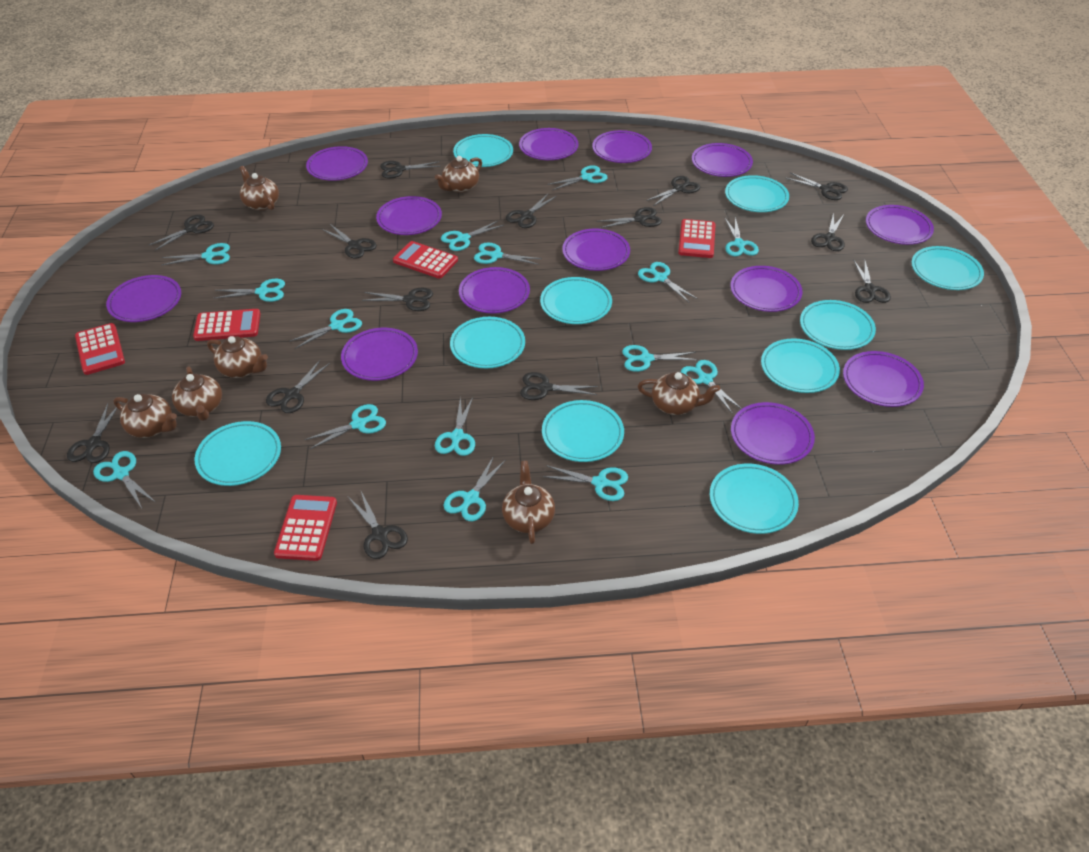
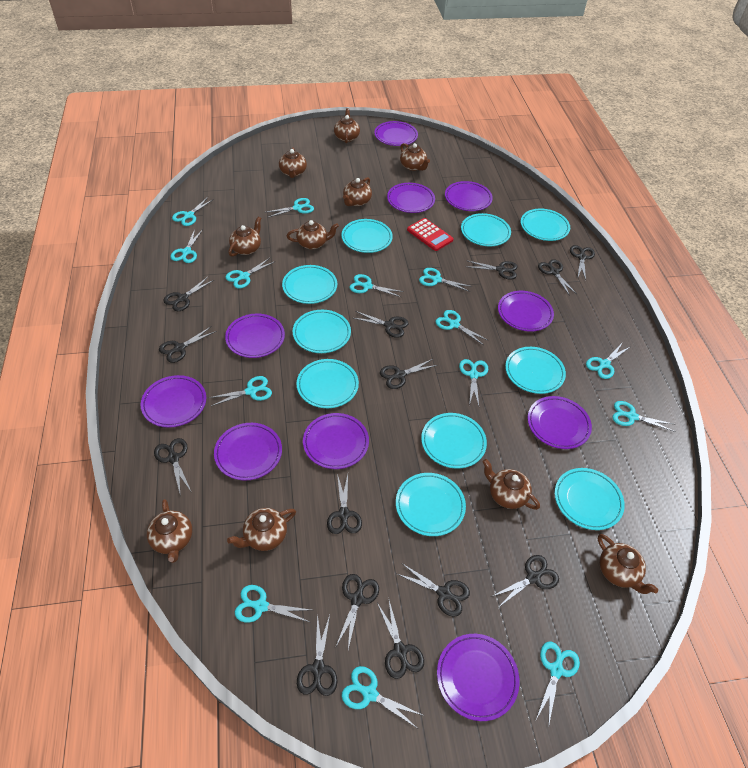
brown teapot: [113,394,177,438] [172,366,222,421] [207,336,268,378] [240,166,279,211] [435,156,482,193] [502,461,555,544] [638,372,720,415] = 7 -> [147,499,192,563] [227,508,296,551] [228,217,261,257] [279,147,307,178] [287,220,339,249] [334,108,360,143] [343,177,372,206] [400,143,430,171] [483,459,540,510] [598,534,658,594] = 10
purple plate: [106,275,181,322] [306,146,368,181] [341,328,418,381] [376,196,442,235] [459,267,530,314] [519,128,579,160] [562,229,630,271] [592,130,652,163] [692,143,753,177] [731,266,803,312] [731,402,815,465] [843,351,924,407] [866,205,934,245] = 13 -> [140,375,206,428] [214,423,282,480] [225,314,285,358] [303,413,369,469] [375,121,418,146] [387,183,435,213] [437,634,520,721] [445,181,493,211] [498,291,554,331] [528,396,592,449] = 10
red calculator: [75,323,125,375] [193,309,260,341] [274,495,337,561] [393,241,458,279] [678,219,716,258] = 5 -> [407,218,454,251] = 1
turquoise scissors: [93,451,155,508] [162,243,230,265] [214,279,285,302] [289,309,362,349] [304,404,386,449] [435,396,475,456] [441,221,504,251] [443,456,506,522] [474,243,542,265] [543,465,628,501] [548,165,608,190] [622,345,698,372] [638,262,698,303] [681,360,742,414] [725,217,759,256] = 15 -> [171,229,203,263] [172,197,214,226] [208,376,272,406] [225,258,276,288] [235,585,311,623] [267,198,314,218] [342,666,422,728] [350,274,404,297] [419,268,473,292] [435,310,489,345] [459,359,488,406] [536,642,580,728] [586,342,630,379] [612,401,675,432] = 14

